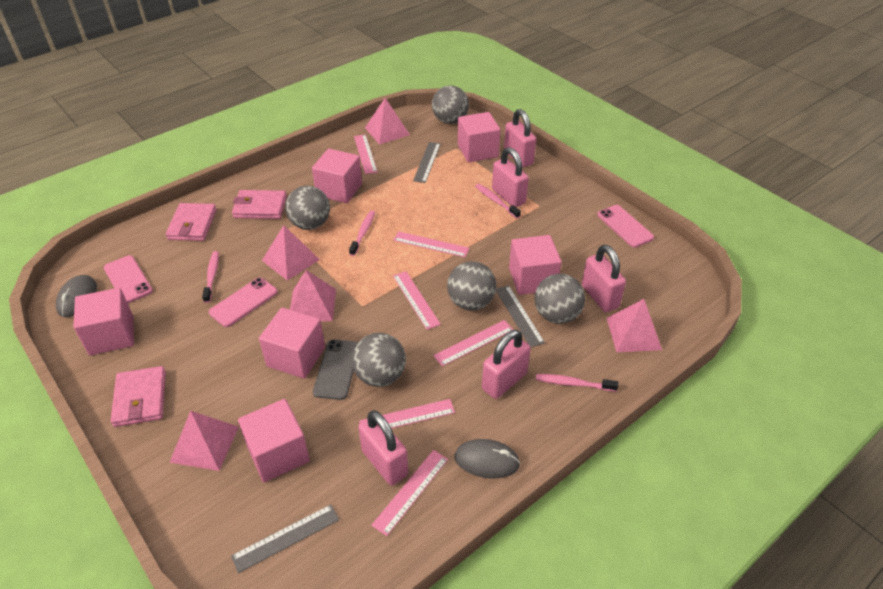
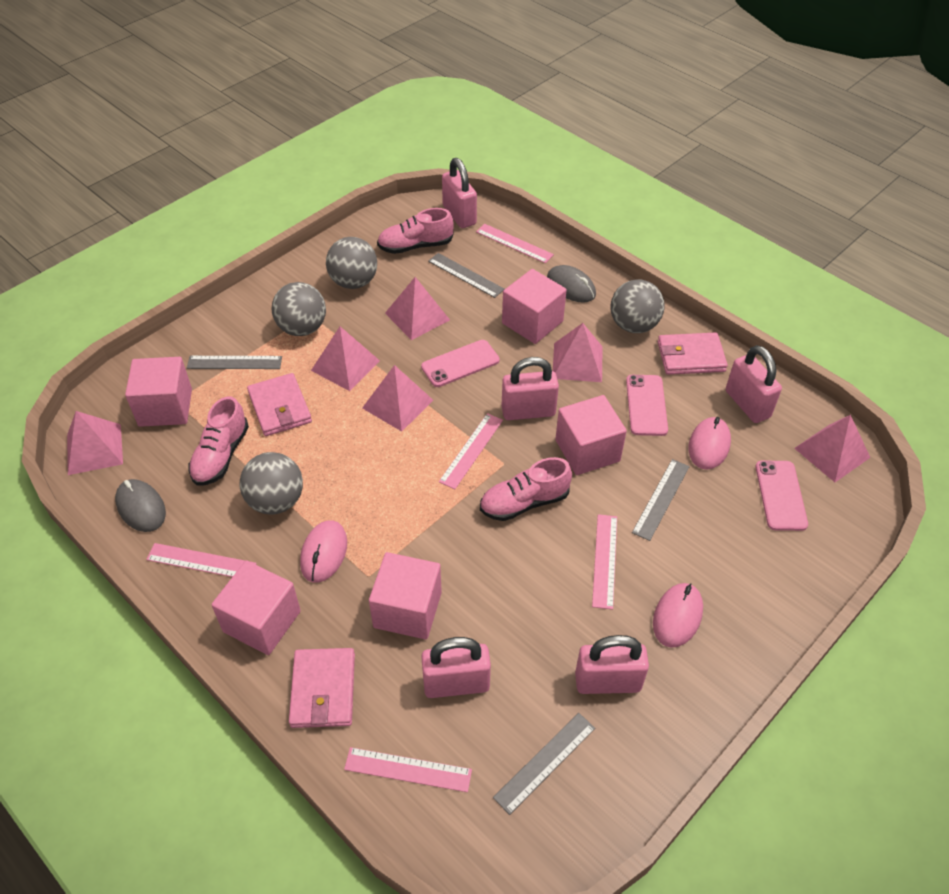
grey ball: [285,186,330,230] [352,333,406,387] [432,85,469,124] [447,261,496,311] [535,274,585,324] = 5 -> [240,452,303,515] [271,282,326,336] [326,237,377,289] [610,279,665,333] = 4
grey phone: [313,339,358,400] = 1 -> none = 0
grey ruler: [231,504,339,573] [413,142,441,183] [496,285,545,347] = 3 -> [187,356,282,369] [428,253,505,298] [493,713,595,815] [632,459,690,541] = 4
pink cube: [73,288,134,355] [238,399,310,482] [259,308,325,379] [312,149,362,203] [458,112,500,162] [509,235,562,295] = 6 -> [125,357,192,427] [212,560,301,655] [369,552,442,639] [502,269,567,344] [555,395,627,475] = 5
pink mouse: none = 0 -> [300,521,347,583] [653,583,703,648] [689,417,731,470] = 3
pink pyramid: [169,411,239,471] [262,225,320,280] [290,270,336,321] [365,98,410,145] [607,299,662,352] = 5 -> [67,411,123,475] [311,326,380,391] [362,365,433,432] [385,277,450,340] [553,323,603,382] [794,415,870,482] = 6
pink ruler: [354,134,377,174] [359,399,455,429] [371,450,448,536] [393,231,469,257] [393,271,441,330] [433,320,514,366] = 6 -> [146,543,257,577] [344,747,472,792] [439,413,503,489] [476,224,554,263] [592,514,617,610] = 5
pink shoe: none = 0 -> [188,396,249,486] [377,208,454,254] [480,457,572,521] = 3
pink toothbrush: [202,251,219,303] [349,211,375,256] [475,184,521,218] [536,374,618,392] = 4 -> none = 0

